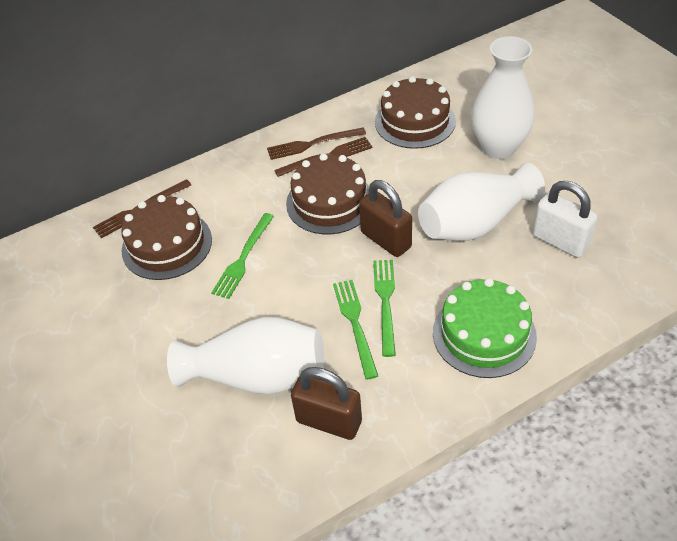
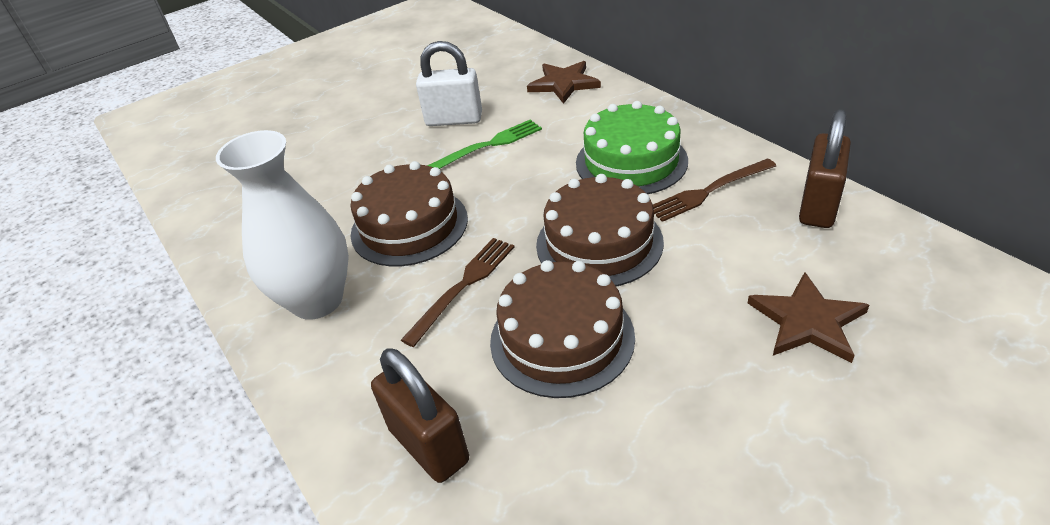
brown fork: [93,179,191,238] [267,127,366,160] [274,137,373,177] = 3 -> [401,238,514,347] [653,158,776,222] = 2
brown star: none = 0 -> [527,61,601,104] [748,272,869,363] = 2
green fork: [211,213,274,299] [333,280,378,380] [373,260,396,357] = 3 -> [427,119,542,169] = 1
white vase: [167,317,324,395] [418,163,545,241] [471,36,535,159] = 3 -> [216,130,349,320] = 1

